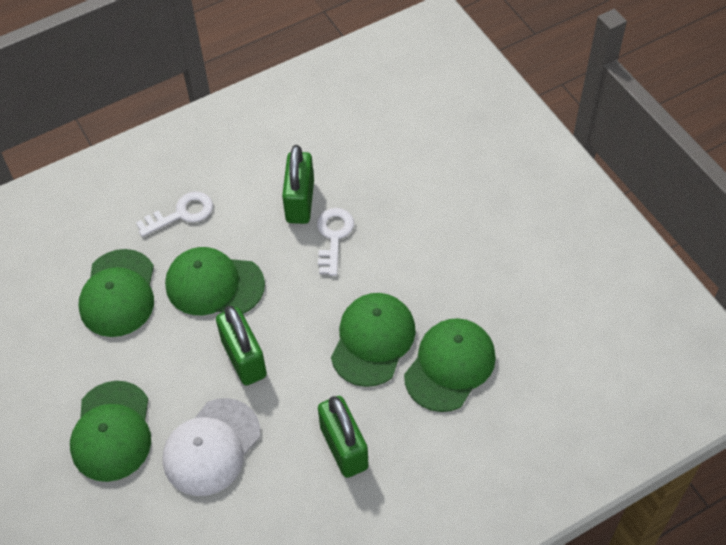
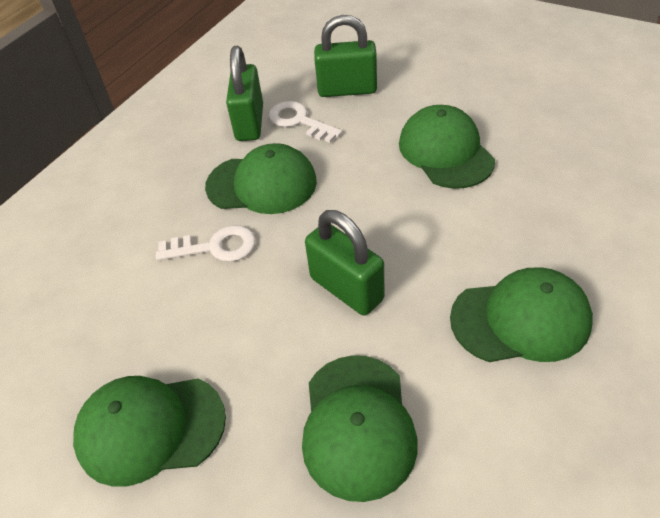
white cap: [163,398,261,496] = 1 -> none = 0

